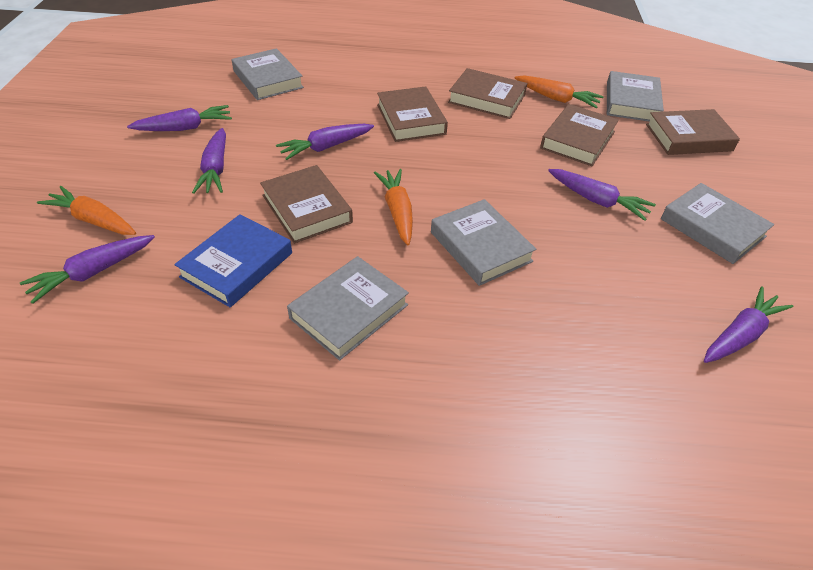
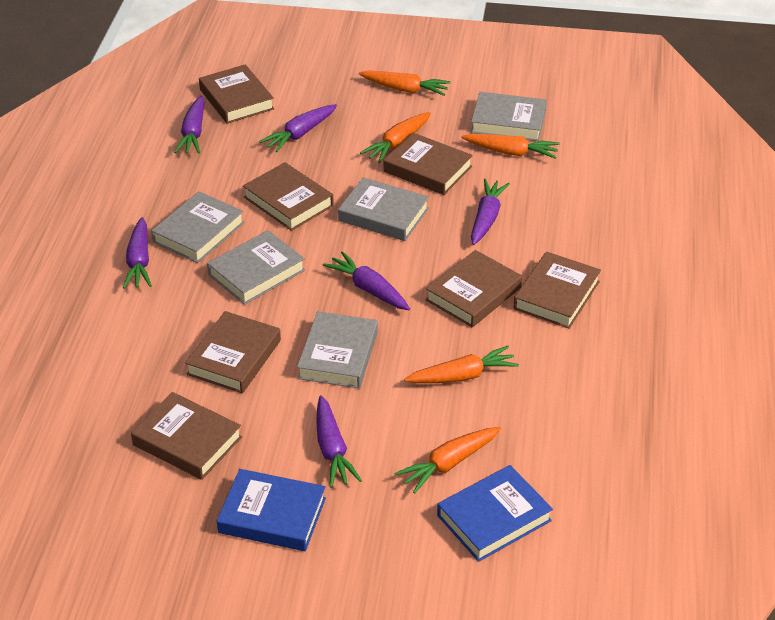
blue book: [174,214,292,307] = 1 -> [217,469,326,551] [437,465,553,562] = 2
brown book: [260,165,353,244] [377,86,448,142] [448,68,527,119] [540,104,619,166] [646,109,740,155] = 5 -> [131,392,242,480] [185,311,281,393] [199,64,274,124] [243,162,334,231] [383,132,473,195] [426,250,522,327] [513,252,601,329] = 7
orange carrot: [37,186,136,235] [374,169,413,245] [515,75,604,108] = 3 -> [359,70,450,96] [360,112,431,163] [395,427,501,494] [404,346,519,383] [461,134,560,159] = 5

